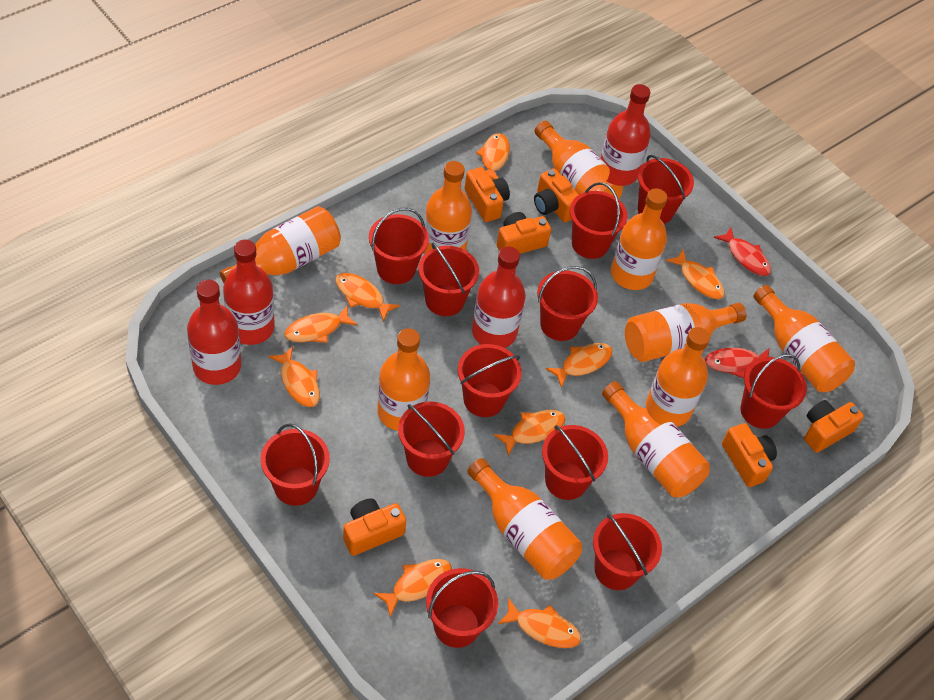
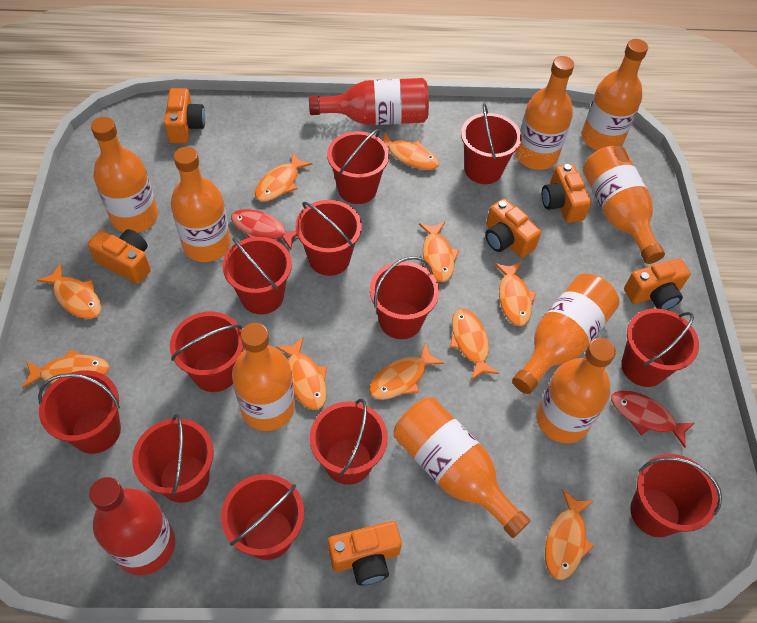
orange bottle: [220,206,341,283] [377,328,430,431] [424,161,472,254] [467,458,582,579] [535,121,623,199] [602,381,710,497] [611,189,667,290] [625,303,746,362] [646,327,710,427] [754,285,855,392] = 10 -> [91,117,158,233] [171,147,231,262] [232,323,295,431] [394,397,531,538] [512,274,620,394] [515,56,574,170] [536,338,616,443] [581,39,648,151] [583,146,665,264] = 9
orange fish: [268,346,320,407] [284,306,358,343] [335,273,400,322] [374,559,452,617] [476,133,510,180] [494,410,565,456] [498,598,581,648] [546,343,612,388] [666,250,725,299] = 9 -> [22,350,110,389] [37,263,101,319] [255,152,313,202] [276,337,327,410] [369,342,444,400] [383,132,439,170] [419,222,459,282] [450,309,499,380] [495,262,536,326] [545,489,594,580] = 10
red bottle: [187,280,241,385] [223,240,275,345] [472,246,526,348] [601,84,651,186] = 4 -> [89,477,175,575] [309,78,429,125] = 2

